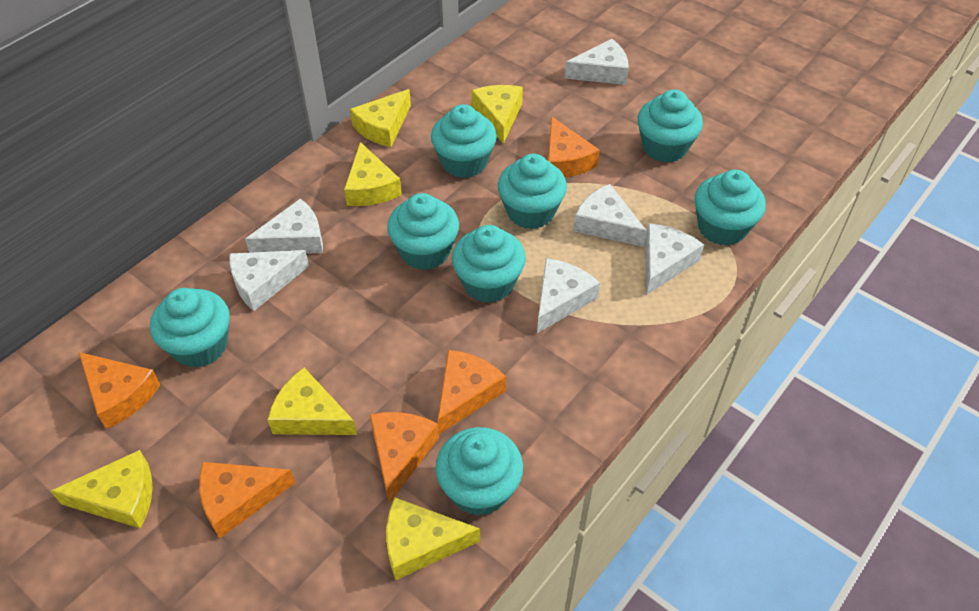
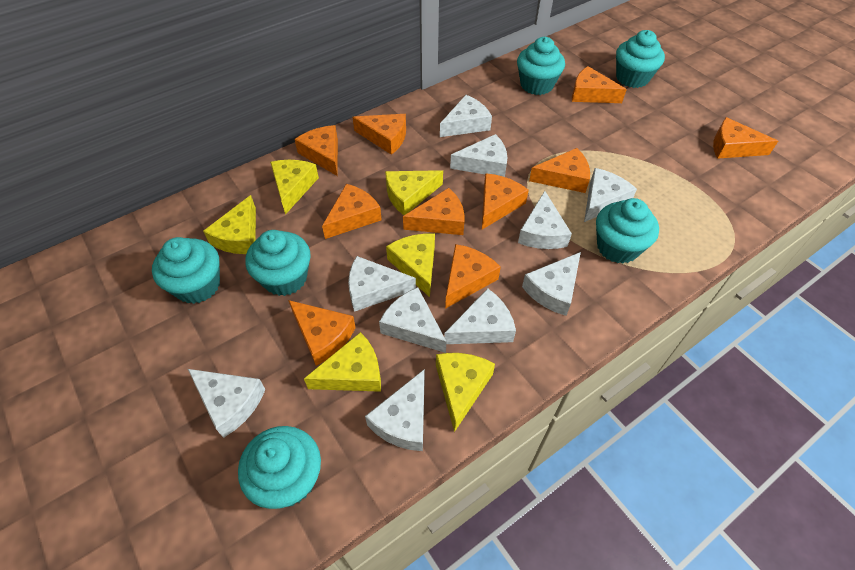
orange cheese: [79,352,160,429] [199,462,295,538] [370,412,439,503] [438,350,506,434] [548,116,599,177] = 5 -> [288,300,356,366] [294,125,338,176] [322,184,382,239] [353,114,406,155] [403,188,464,235] [445,244,501,309] [482,173,529,229] [529,148,590,193] [572,66,627,103] [713,117,778,159] = 10
turquoise cupcake: [150,288,230,368] [387,193,459,270] [431,104,497,178] [435,427,523,516] [452,225,526,303] [498,154,567,229] [638,89,703,163] [695,170,766,246] = 8 -> [152,237,220,304] [238,426,321,509] [245,230,310,296] [517,37,565,95] [596,198,659,264] [616,30,665,88] = 6
white cheese: [229,250,309,311] [245,199,323,253] [537,258,600,333] [565,39,628,85] [574,184,647,247] [645,223,704,295] = 6 -> [188,369,266,438] [348,256,416,312] [365,370,425,451] [379,287,447,353] [440,95,492,137] [444,288,516,344] [450,134,507,177] [518,191,572,249] [522,252,581,316] [584,168,637,222] = 10

